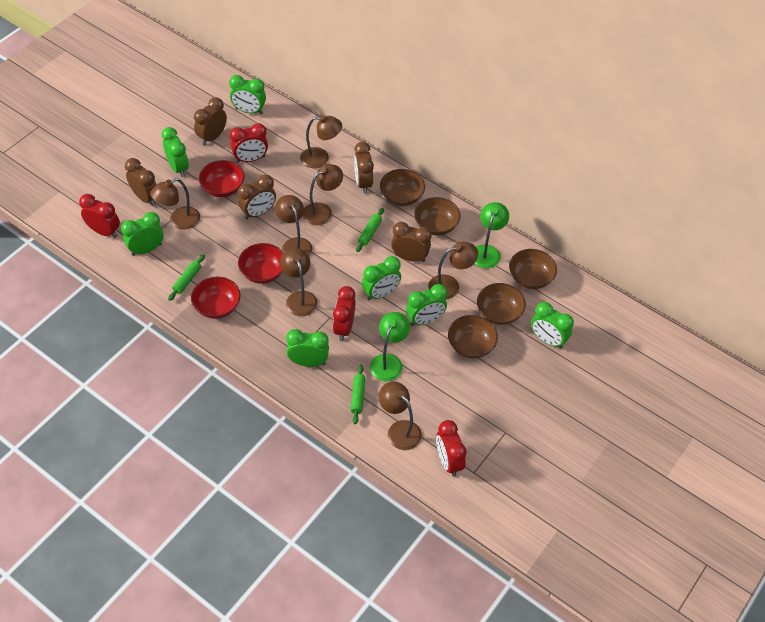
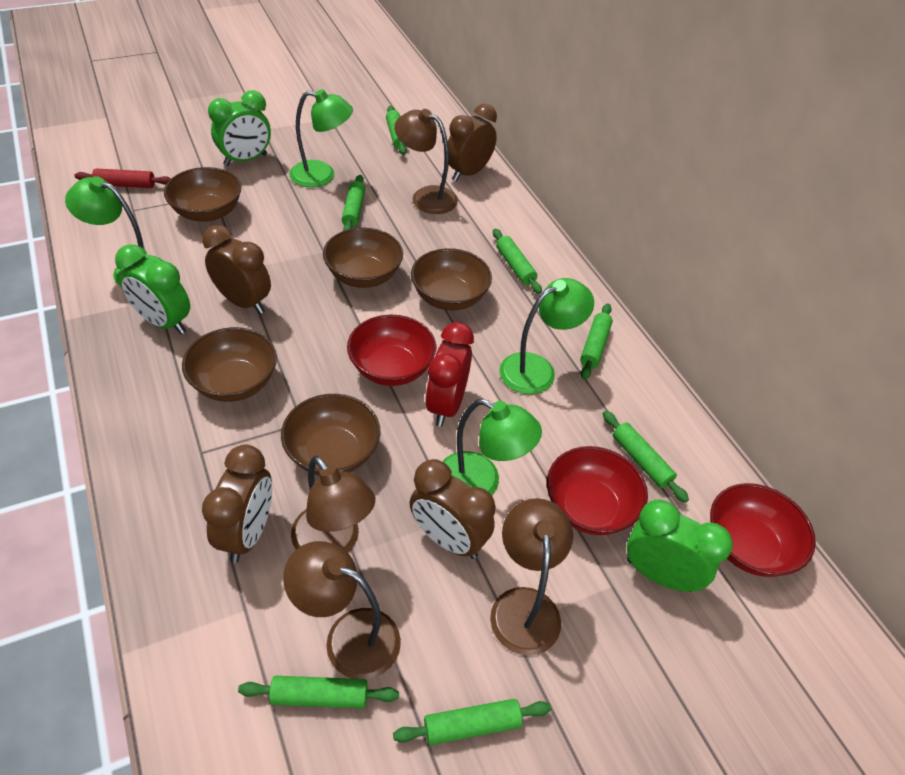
brown clock: [125,158,157,206] [194,97,227,145] [238,175,276,219] [354,142,374,194] [391,222,431,262] = 5 -> [202,445,272,563] [203,225,271,314] [409,459,496,559] [448,104,497,182] = 4
brown lamp: [150,178,200,230] [275,195,312,256] [280,248,318,316] [300,115,342,168] [303,164,343,225] [379,382,422,450] [428,242,478,299] = 7 -> [283,541,401,680] [291,456,375,552] [394,109,458,214] [490,498,573,655] = 4
green clock: [121,212,164,256] [161,127,189,178] [229,75,266,114] [286,329,329,367] [362,256,401,301] [406,284,447,326] [531,302,574,349] = 7 -> [115,244,190,334] [208,90,271,166] [627,500,733,592] = 3
green lamp: [370,312,410,381] [474,202,509,269] = 2 -> [65,176,163,286] [289,89,353,187] [442,399,542,495] [499,278,594,394] = 4
green rolling pin: [168,254,205,301] [351,364,366,424] [356,208,384,252] = 3 -> [238,676,399,708] [341,175,366,231] [386,106,407,155] [393,699,551,745] [493,229,542,294] [580,303,612,380] [603,411,689,503] = 7
red clock: [79,194,120,238] [230,123,268,163] [333,286,356,341] [436,420,467,477] = 4 -> [425,322,474,426] = 1
red rolling pin: none = 0 -> [74,168,171,188] = 1

